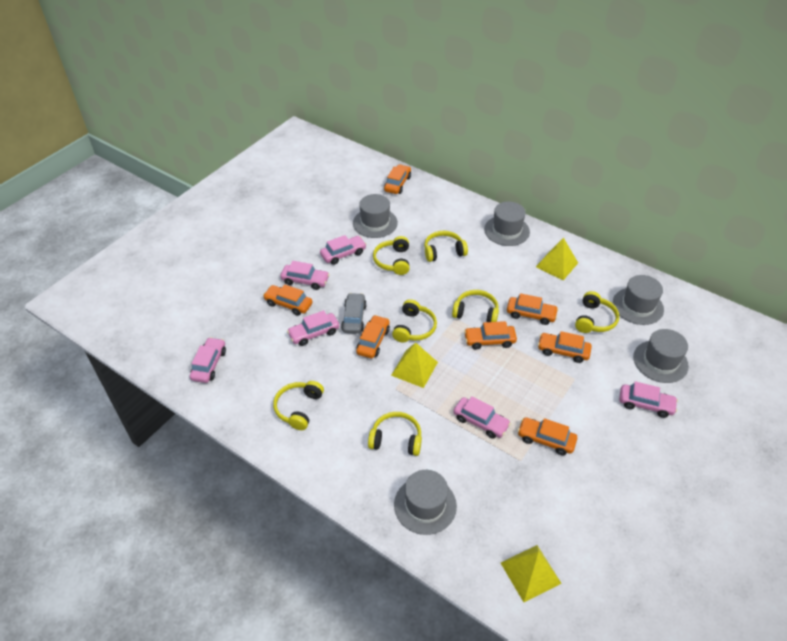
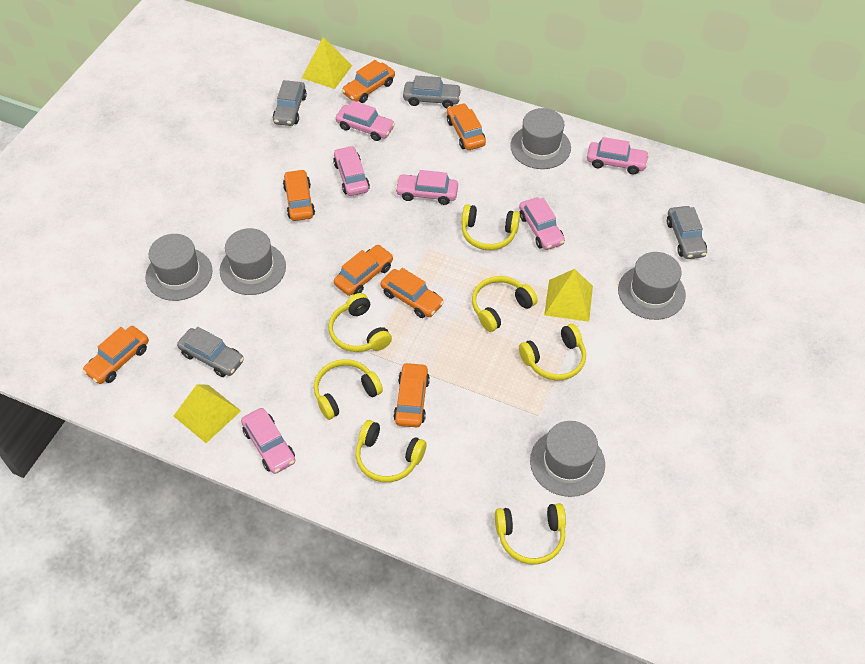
grey car: [341,293,367,334] = 1 -> [177,327,244,377] [273,80,307,126] [403,76,462,108] [667,206,707,259] = 4

